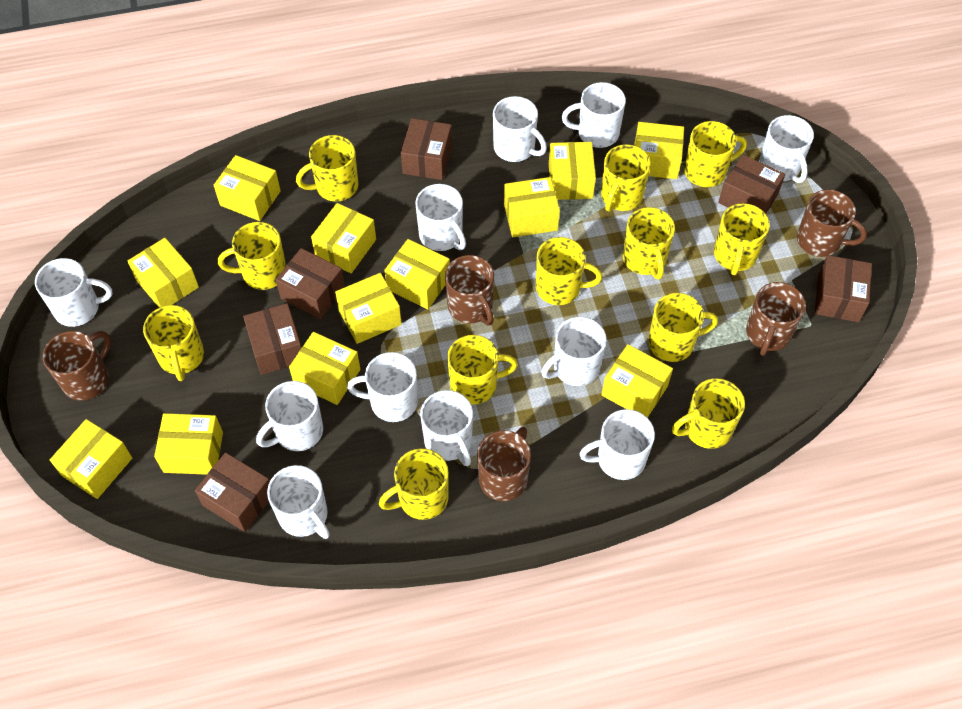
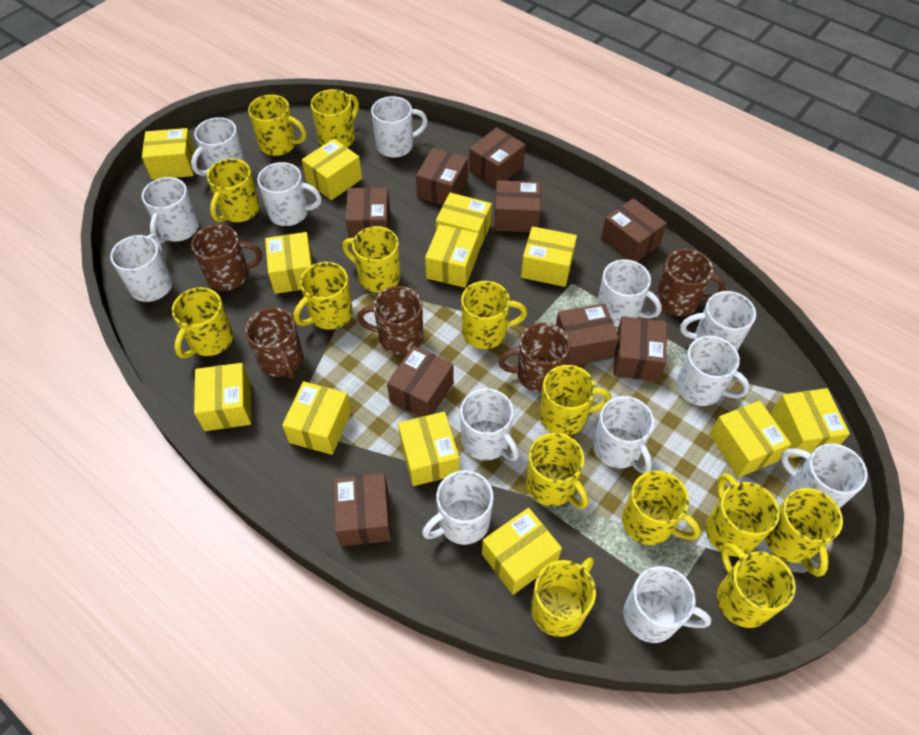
brown box: [195,452,270,532] [243,303,302,375] [276,248,345,319] [401,118,452,180] [718,155,785,214] [815,255,872,322] = 6 -> [334,473,391,546] [346,187,390,238] [387,346,454,417] [416,148,468,205] [469,127,526,187] [494,180,541,232] [556,303,619,366] [601,198,667,262] [614,316,667,382] = 9
white mug: [35,258,113,327] [256,381,323,451] [267,465,330,539] [347,352,418,422] [415,184,466,251] [420,390,473,466] [493,96,547,162] [541,317,606,386] [562,82,626,148] [580,409,655,480] [759,115,814,183] = 11 -> [110,234,173,302] [142,177,199,243] [191,117,245,176] [257,162,322,226] [371,96,428,158] [422,470,494,545] [460,388,519,461] [593,396,654,473] [597,259,662,327] [623,566,711,643] [676,336,750,406] [680,291,756,351] [781,443,868,508] = 13
yellow mug: [143,305,204,381] [218,222,286,290] [296,135,358,201] [379,448,449,520] [447,335,518,405] [536,237,602,305] [601,144,651,212] [623,207,675,279] [648,293,718,362] [672,378,745,449] [684,121,747,187] [714,203,770,275] = 12 -> [172,287,233,358] [207,158,260,222] [248,95,306,156] [294,262,353,330] [311,89,359,147] [342,226,401,293] [461,281,527,349] [526,433,589,509] [531,558,596,637] [539,365,612,436] [622,471,701,545] [706,473,780,557] [717,543,796,628] [765,488,843,577] = 14

